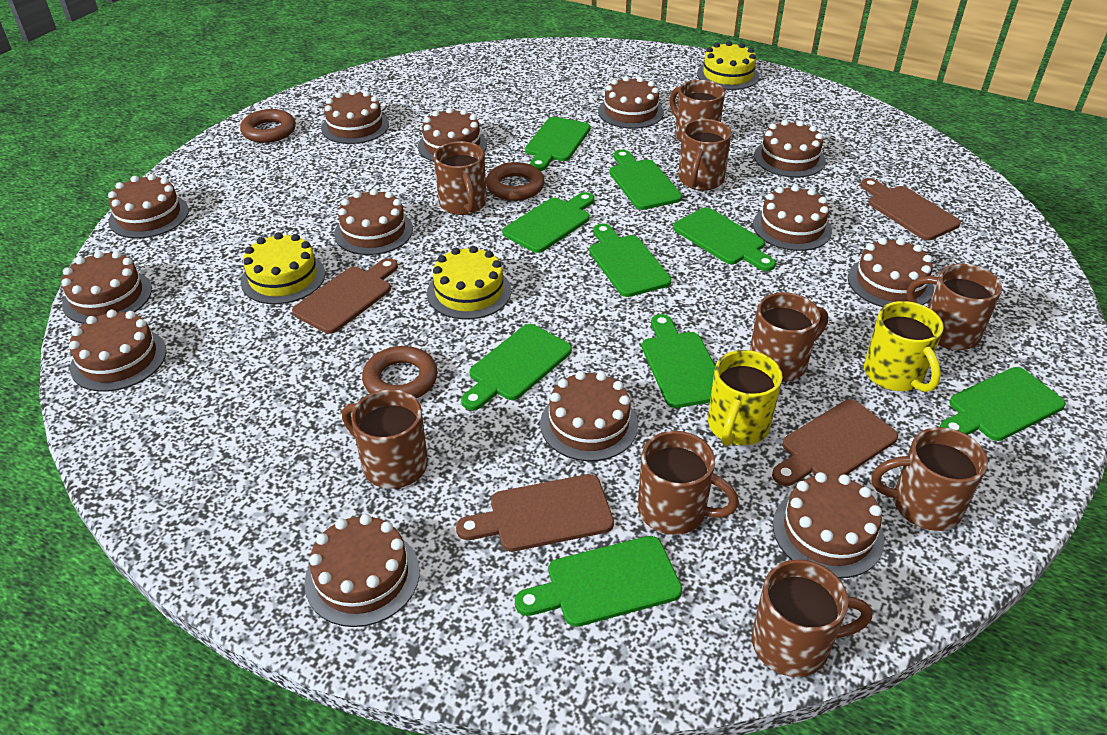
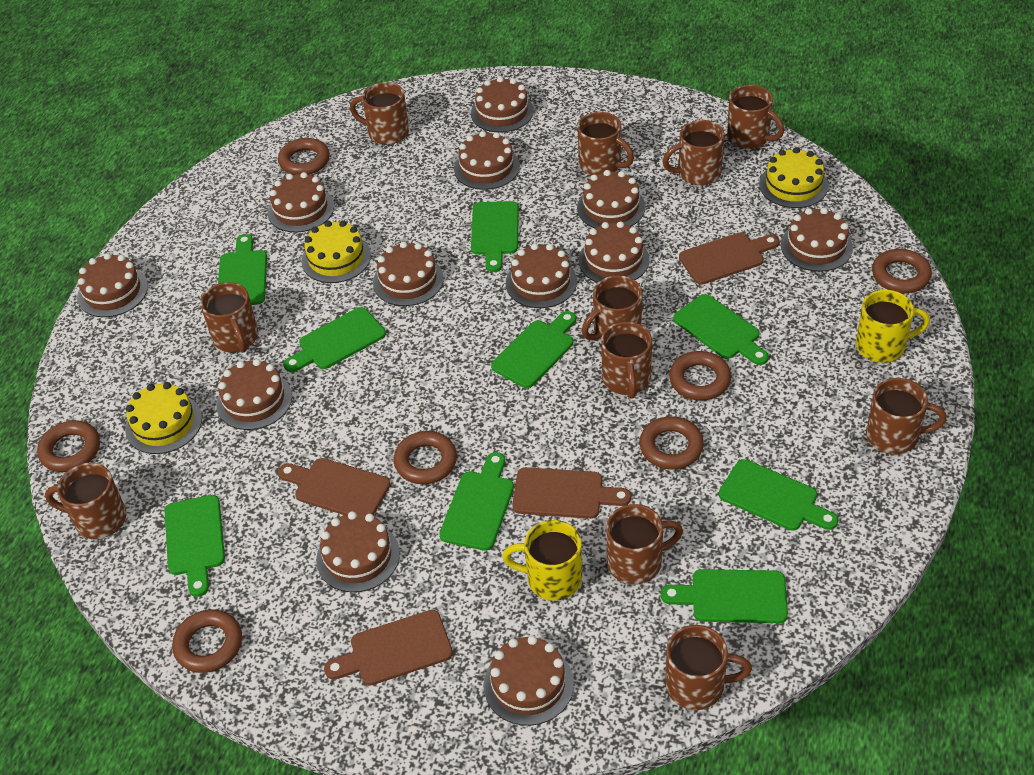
brown cake: [61,251,152,324] [69,310,167,392] [108,174,189,239] [304,514,419,627] [321,90,389,144] [334,189,413,255] [418,108,487,162] [540,371,638,461] [598,76,664,129] [753,185,832,251] [754,120,826,178] [773,472,885,578] [848,238,934,307] = 13 -> [77,253,148,317] [216,359,292,430] [267,172,334,232] [316,511,400,592] [373,242,444,306] [454,131,520,190] [471,77,534,133] [483,636,574,726] [506,243,577,308] [577,170,645,228] [579,221,649,283] [781,208,853,272] = 12
brown mug: [342,389,428,489] [434,141,487,215] [638,431,739,535] [670,80,725,142] [678,119,732,190] [750,292,828,382] [751,559,872,677] [872,427,988,531] [906,264,1002,350] = 9 -> [45,463,126,539] [200,282,258,353] [350,82,409,145] [577,112,634,175] [582,275,642,341] [601,322,652,399] [606,504,683,585] [662,120,725,185] [665,625,752,710] [727,85,784,149] [866,378,946,454] = 11
brown ring: [240,109,296,143] [362,346,437,399] [486,162,544,201] = 3 -> [37,420,100,472] [172,609,242,673] [278,138,330,175] [394,431,457,484] [639,416,704,470] [669,351,731,401] [872,249,932,293] = 7

